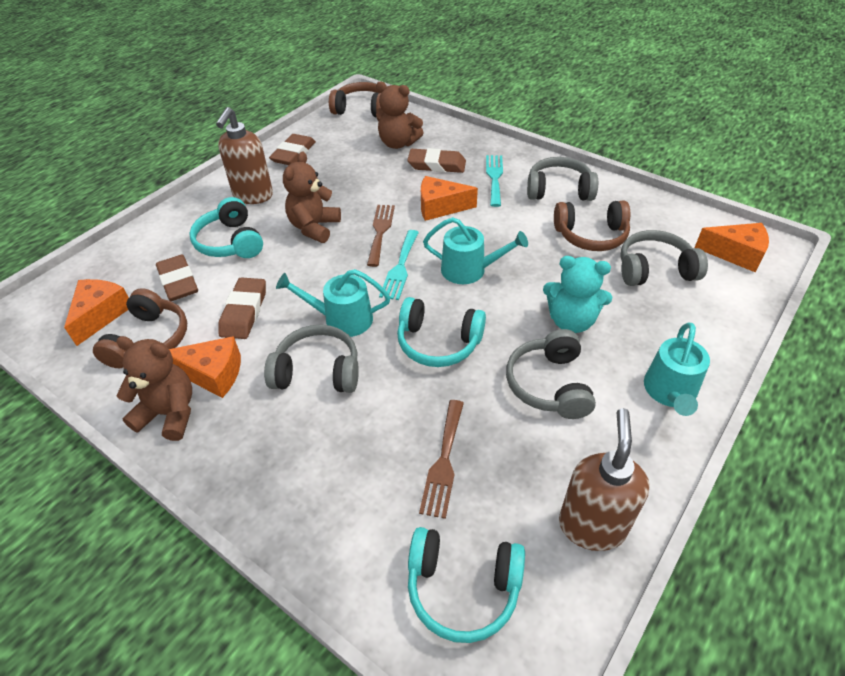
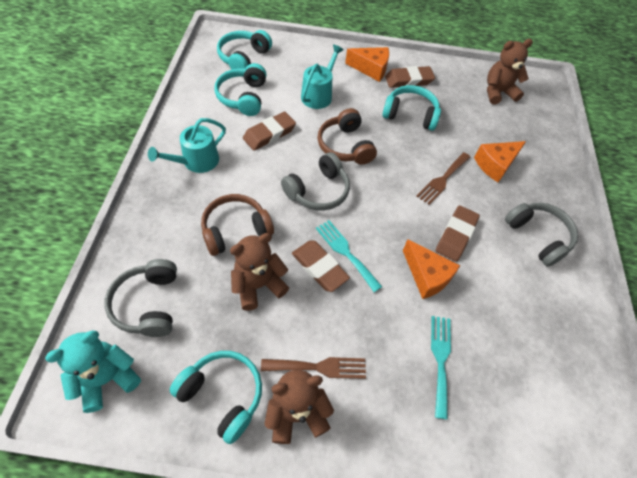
brown headphones: [93,288,187,368] [329,82,381,117] [554,201,630,251] = 3 -> [201,194,274,256] [317,108,377,165] = 2
brown soap dispenser: [216,107,273,204] [559,408,650,551] = 2 -> none = 0
grey headphones: [264,325,359,393] [506,329,596,419] [527,157,598,201] [620,230,708,286] = 4 -> [104,259,177,337] [281,152,350,211] [505,203,578,267] = 3
orange cheese: [64,279,129,346] [169,336,241,398] [421,176,478,221] [695,223,769,272] = 4 -> [345,47,389,82] [403,239,460,299] [474,141,526,182] = 3
turquoise headphones: [189,197,263,258] [397,297,486,367] [408,527,525,643] = 3 -> [170,351,262,444] [214,63,267,116] [217,30,272,69] [382,85,441,131] = 4
turquoise watering can: [276,269,390,337] [423,217,528,284] [644,323,710,416] = 3 -> [148,118,226,173] [301,45,344,109] = 2

